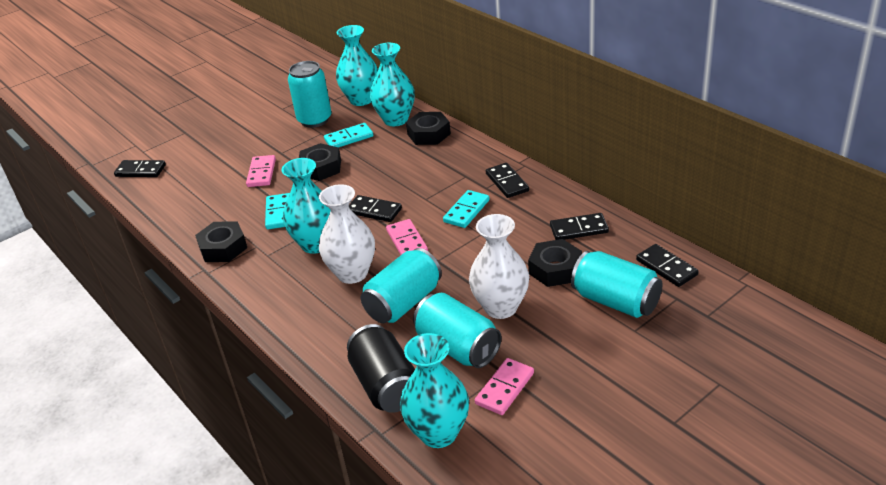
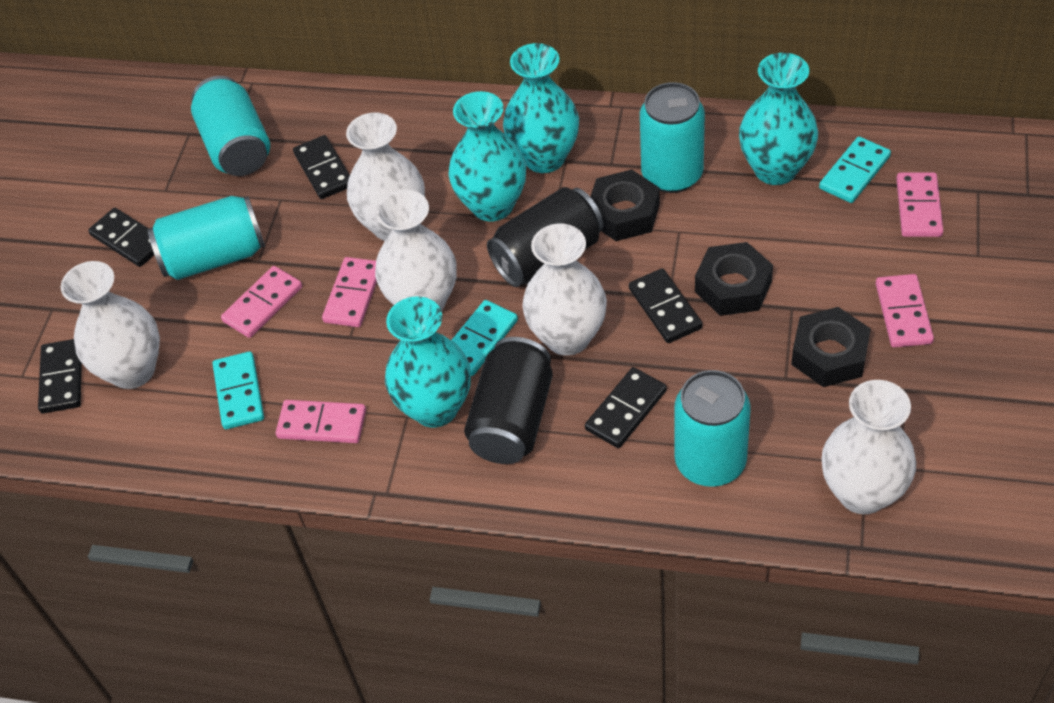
black can: [347,324,415,413] = 1 -> [464,337,553,464] [487,187,603,287] = 2
black nut: [195,221,247,262] [299,143,341,181] [406,112,451,145] [528,239,582,287] = 4 -> [590,170,660,241] [695,242,773,316] [791,307,871,387] = 3
pink domino: [246,155,276,187] [386,219,428,255] [475,358,534,415] = 3 -> [221,266,302,338] [276,400,366,443] [322,257,377,327] [876,274,934,347] [896,173,943,237] = 5
white vase: [319,184,375,284] [469,214,529,319] = 2 -> [60,261,160,389] [346,113,425,241] [375,190,457,311] [522,224,607,356] [822,380,916,514] = 5

